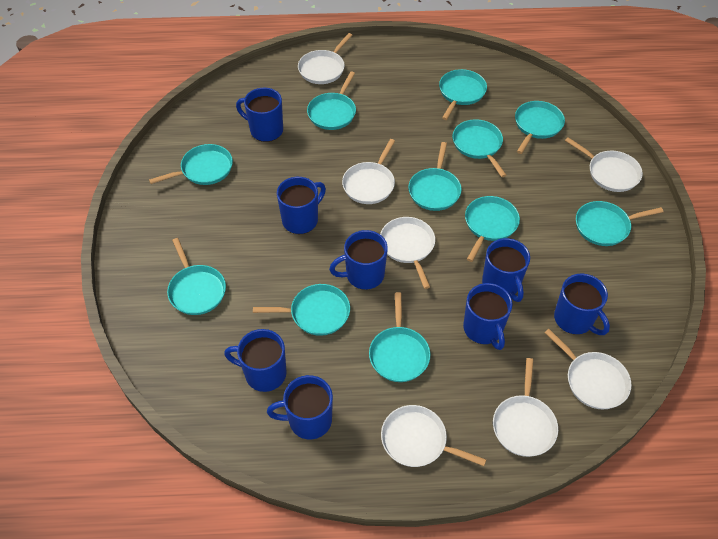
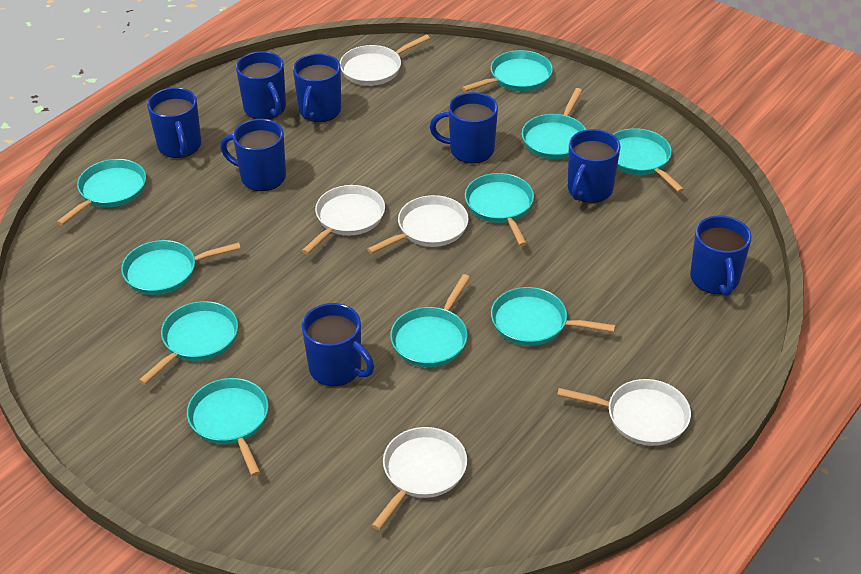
turquoise pan: [149,144,233,185] [167,238,226,315] [253,284,350,336] [307,71,356,130] [369,292,430,382] [408,142,461,211] [439,69,487,120] [453,119,506,177] [465,196,520,262] [515,101,565,154] [576,201,664,246] = 11 -> [57,159,146,225] [121,240,241,295] [138,301,238,385] [187,378,269,476] [390,274,470,367] [462,50,553,92] [465,173,534,246] [491,287,616,346] [522,88,586,159] [612,128,685,193] = 10
white pan: [298,33,352,84] [342,139,395,204] [380,217,435,289] [381,405,486,467] [493,358,558,457] [544,329,631,409] [565,137,643,192] = 7 -> [302,185,385,254] [340,35,430,86] [367,195,469,254] [371,427,467,530] [557,379,691,446] = 5

